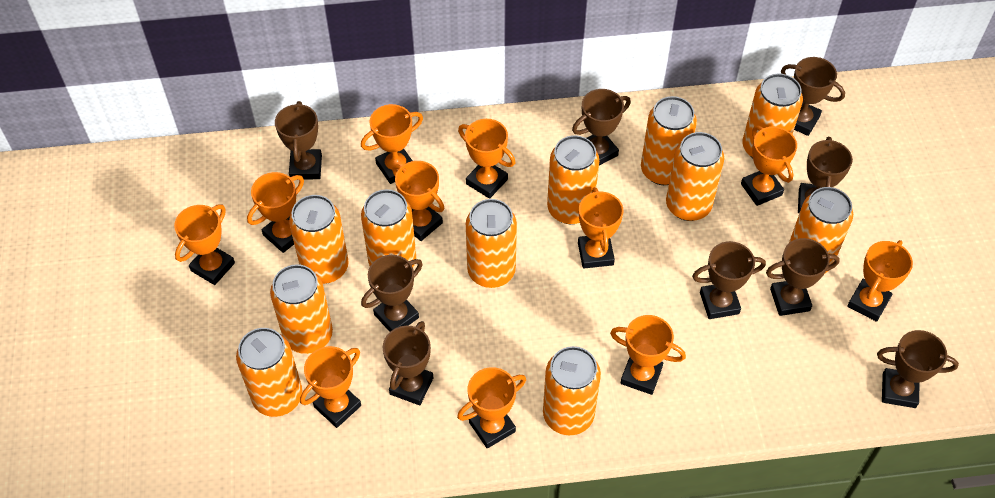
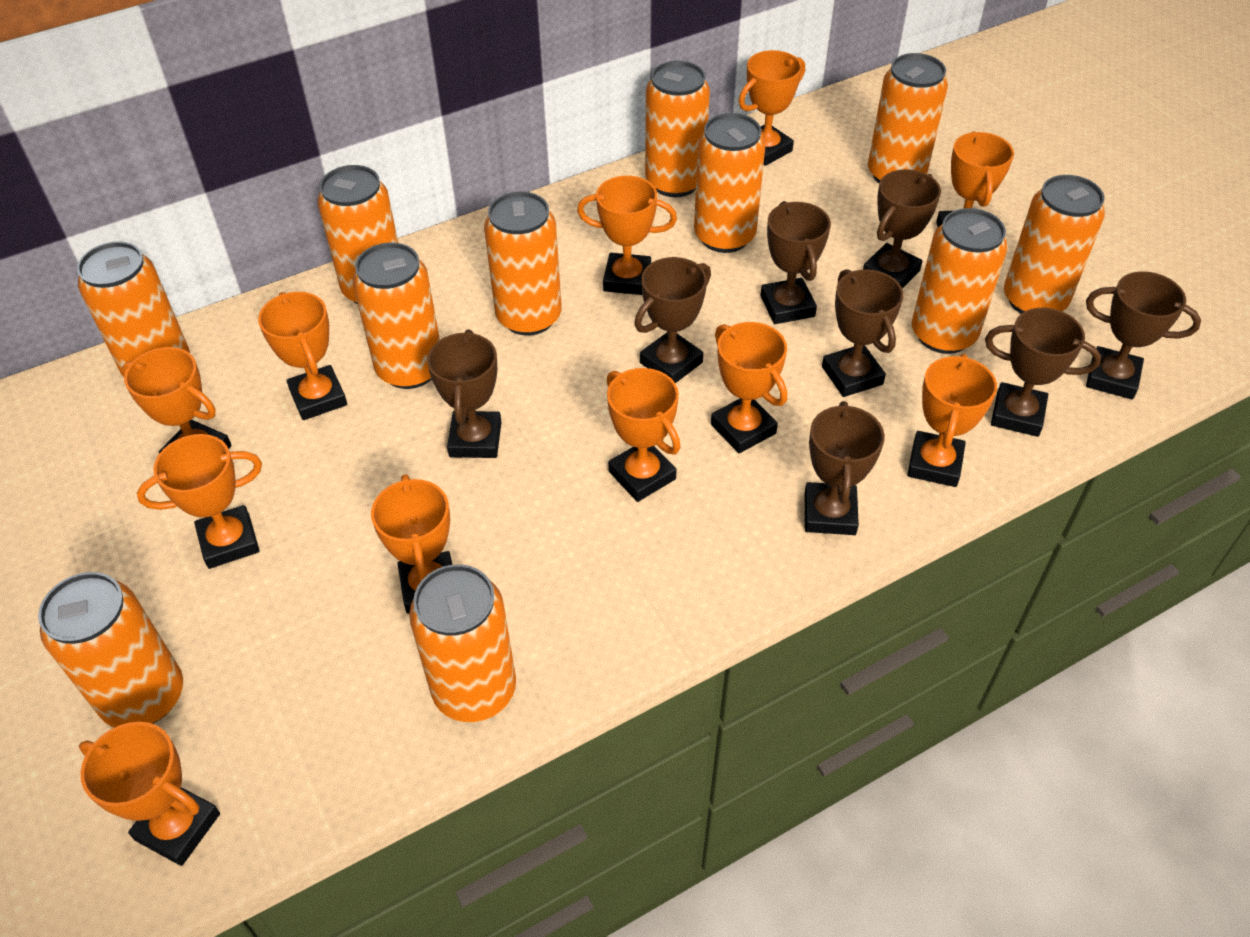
brown trophy: [275,101,322,180] [361,255,423,332] [383,321,433,405] [572,89,631,165] [692,241,766,319] [766,238,840,316] [781,57,845,136] [798,137,853,213] [877,330,959,408] = 9 -> [427,329,501,458] [634,257,711,383] [761,201,831,324] [805,401,885,535] [822,269,904,397] [863,169,941,289] [985,308,1101,437] [1086,271,1201,399] = 8

